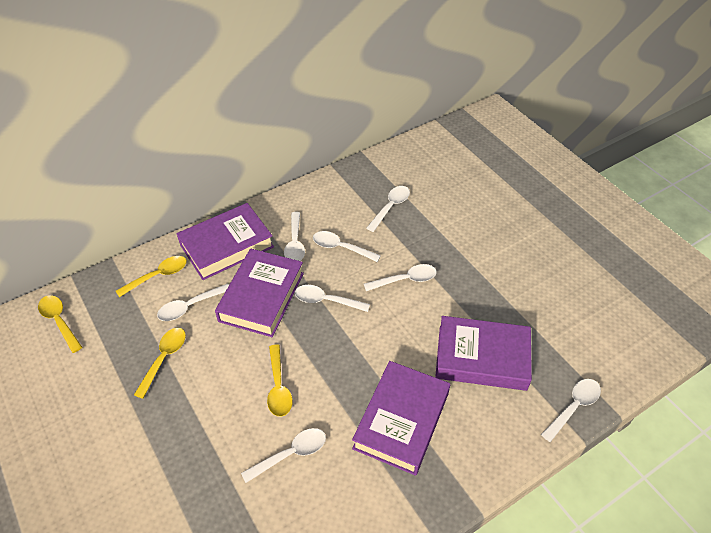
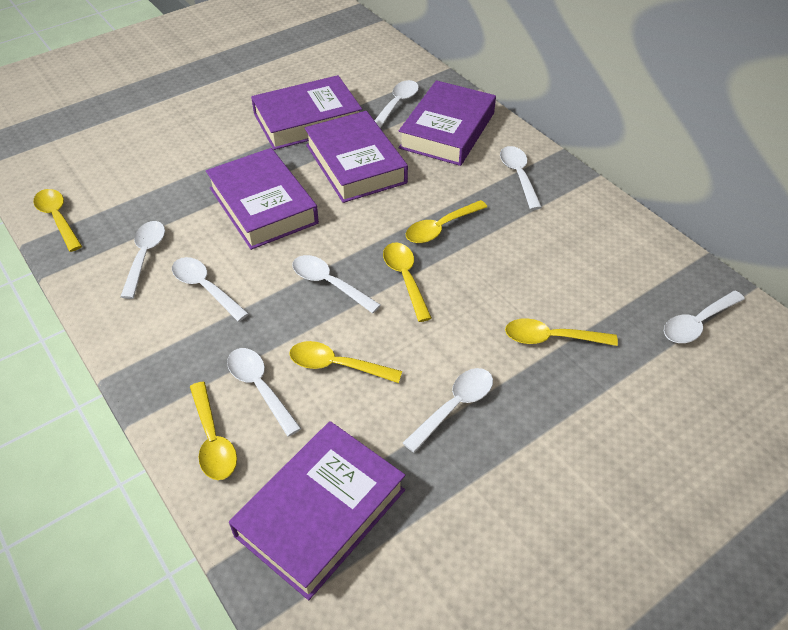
purple book: [177,203,274,280] [215,249,304,337] [352,361,450,476] [435,316,532,391] = 4 -> [206,148,319,250] [229,421,405,600] [251,75,362,150] [304,111,408,203] [399,80,496,166] = 5
yellow spoon: [38,295,82,353] [116,256,187,297] [134,328,186,399] [267,345,293,417] = 4 -> [33,189,82,252] [190,382,237,480] [289,341,402,383] [383,242,432,322] [406,200,487,243] [505,318,618,346] = 6

